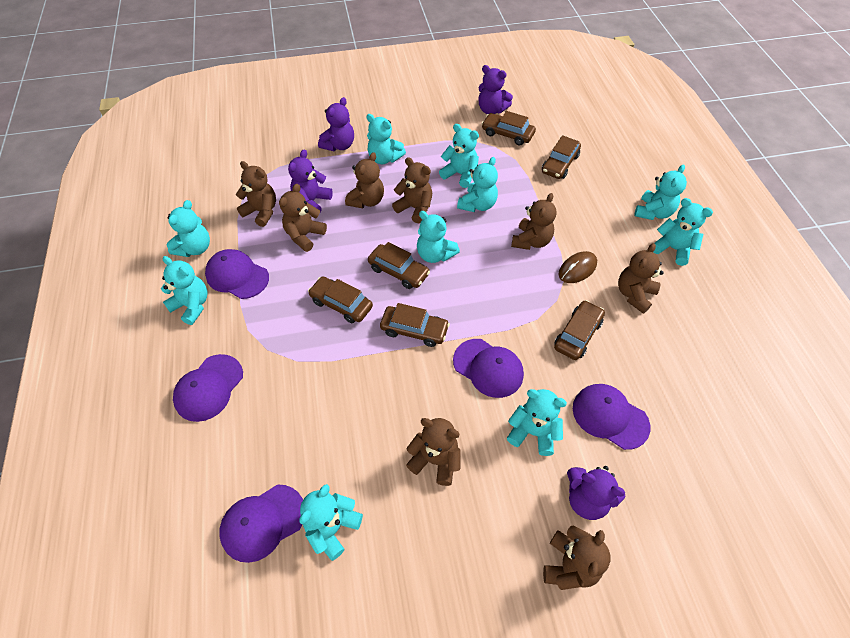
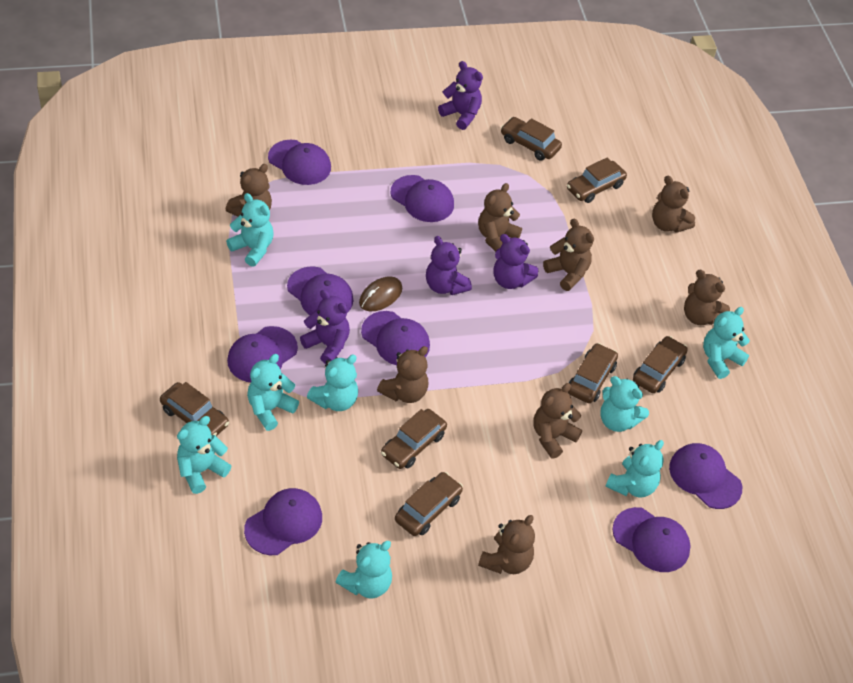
brown car: [308,276,373,323] [368,242,430,289] [380,303,450,347] [482,111,536,145] [542,135,581,179] [554,300,605,360] = 6 -> [160,382,229,436] [381,409,447,469] [395,472,463,536] [501,117,562,160] [567,157,627,203] [568,343,618,403] [633,336,688,393] = 7
purple cap: [173,354,243,422] [205,249,269,299] [219,485,303,563] [453,339,524,398] [573,384,650,450] = 5 -> [227,326,298,382] [244,488,322,555] [268,140,331,185] [287,266,353,315] [361,311,430,365] [391,175,454,222] [612,507,691,572] [669,443,742,509] = 8
turquoise teddy bear: [161,256,207,325] [167,200,210,257] [299,484,363,561] [366,114,406,164] [417,211,460,263] [439,124,479,188] [457,157,498,212] [507,389,567,456] [634,165,687,220] [654,198,713,266] = 10 -> [177,416,231,494] [226,193,273,267] [247,354,299,431] [307,355,358,411] [336,541,392,598] [600,376,649,432] [605,440,664,498] [703,307,750,379] = 8

